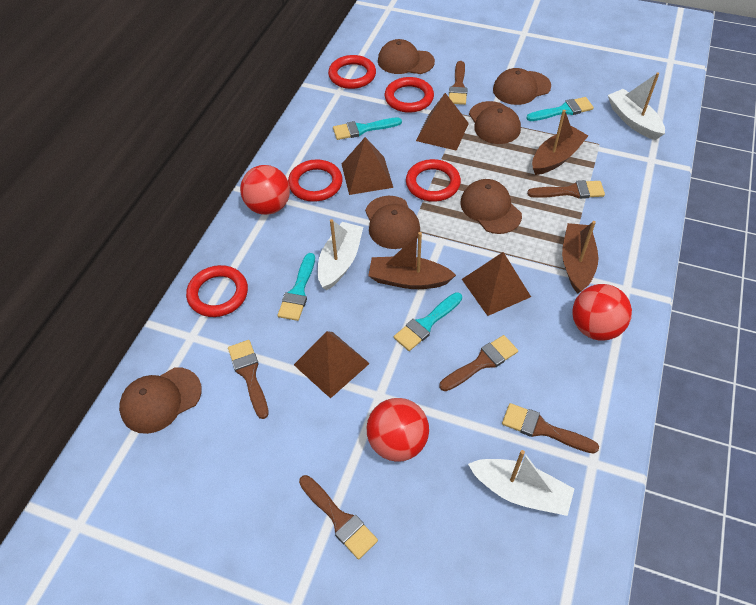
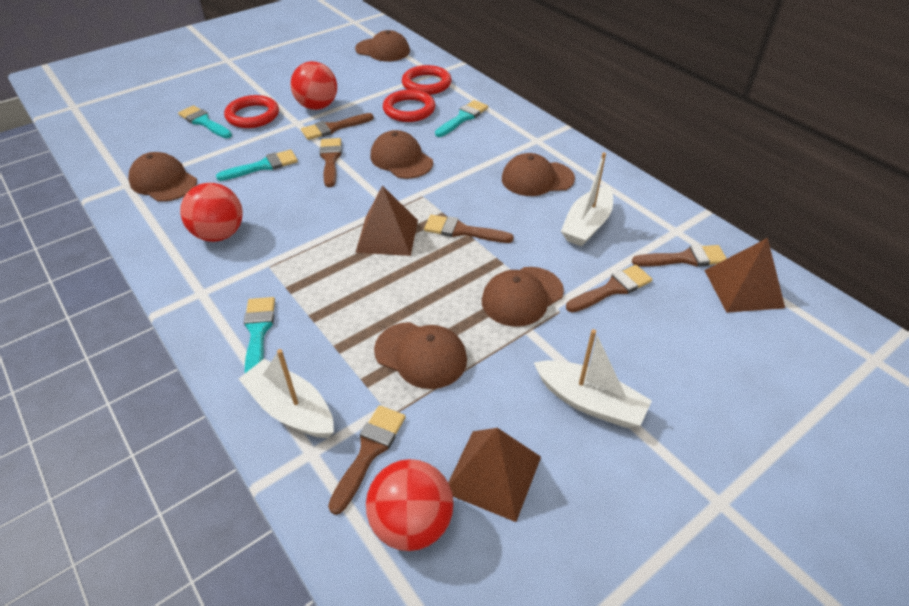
brown boat: [368,232,456,289] [532,110,588,175] [562,221,599,294] = 3 -> none = 0
brown pyramid: [294,331,370,399] [342,137,393,195] [416,93,469,151] [462,252,531,316] = 4 -> [355,185,418,256] [448,428,541,522] [704,238,785,313] = 3
red ring: [186,265,248,317] [288,159,343,202] [328,55,376,89] [385,77,434,113] [406,159,461,202] = 5 -> [224,95,279,128] [383,90,435,122] [402,65,452,95] = 3

